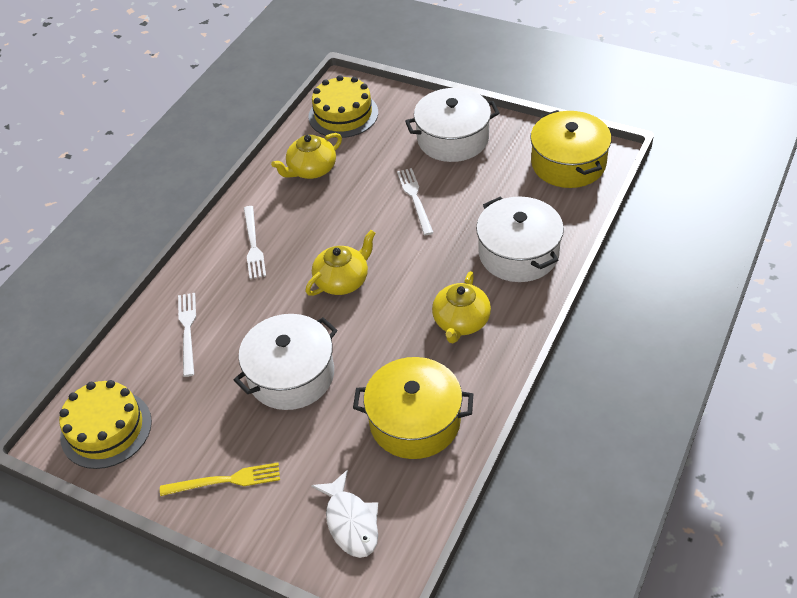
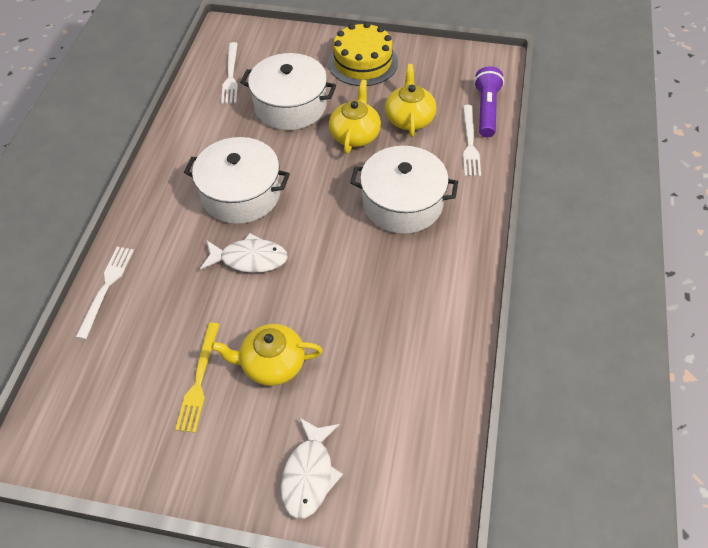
purple flashlight: none = 0 -> [474,67,504,137] = 1
white fish: [311,470,378,558] = 1 -> [200,233,288,273] [281,418,343,519] = 2
yellow cake: [59,380,152,469] [309,75,378,138] = 2 -> [328,22,398,86] = 1
yellow pot: [353,357,473,459] [530,110,612,188] = 2 -> none = 0

